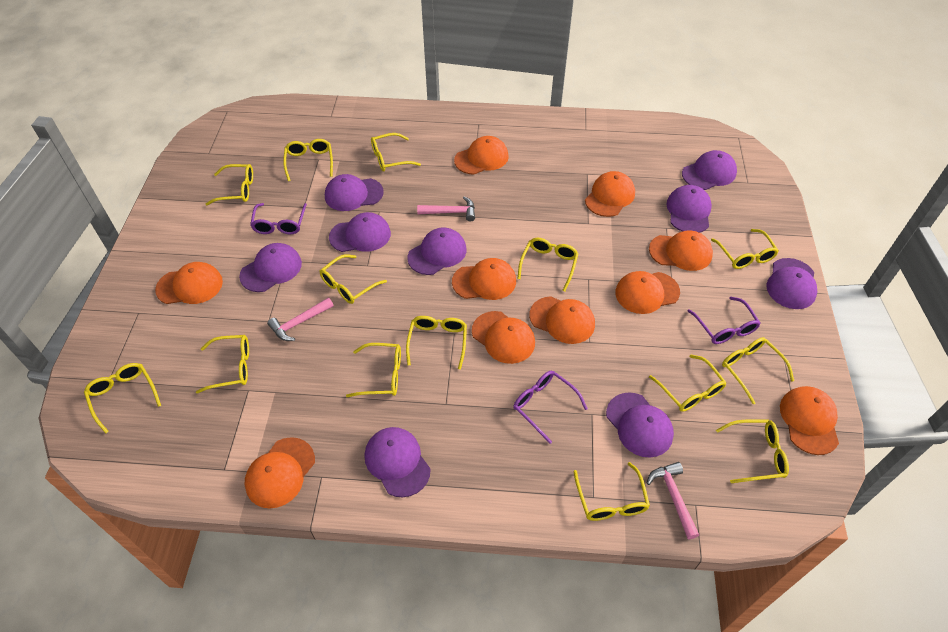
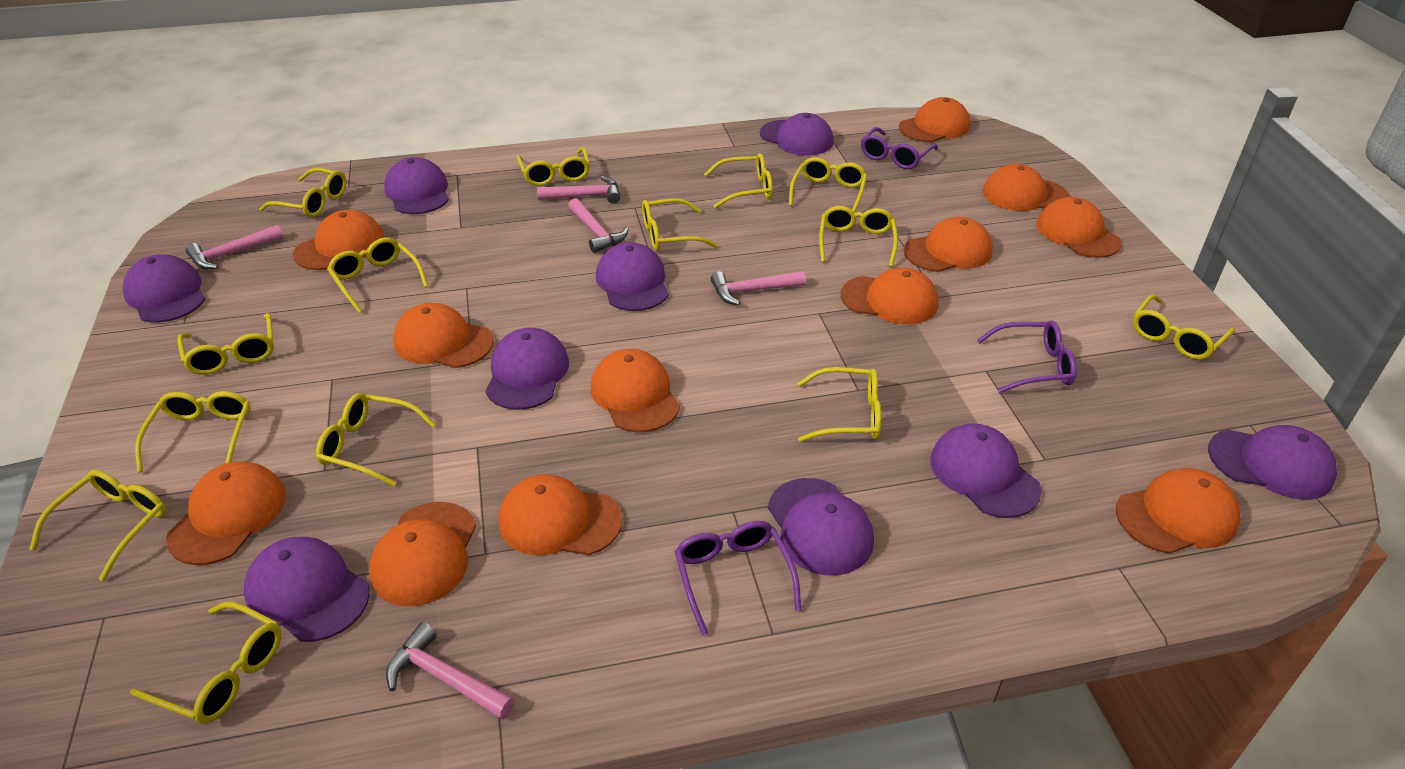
orange cap: [155,262,223,304] [245,437,315,509] [452,258,516,300] [454,136,509,175] [472,311,535,364] [529,296,595,344] [585,171,635,217] [615,271,680,314] [649,230,713,271] [780,386,839,455] = 10 -> [166,461,286,565] [293,210,385,270] [369,502,476,606] [393,303,494,368] [498,474,622,555] [590,349,680,432] [841,267,938,325] [899,97,971,142] [904,217,993,272] [983,164,1069,211] [1036,197,1122,258] [1116,468,1241,554] = 12
pink hammer: [267,297,334,341] [417,196,475,222] [647,462,699,539] = 3 -> [186,225,283,270] [386,622,515,720] [537,176,621,204] [568,198,629,253] [710,271,806,306] = 5

